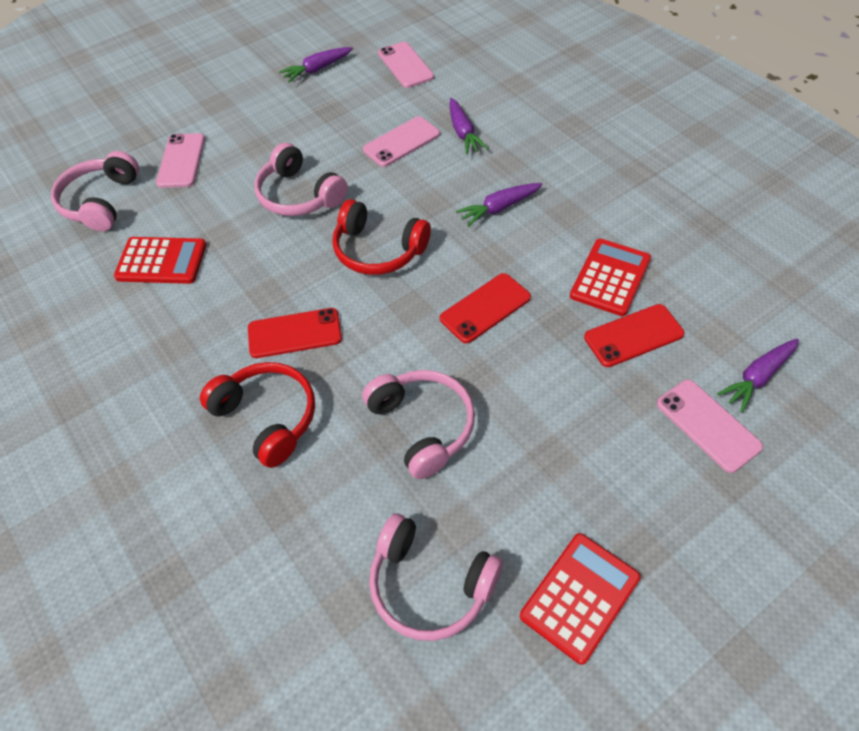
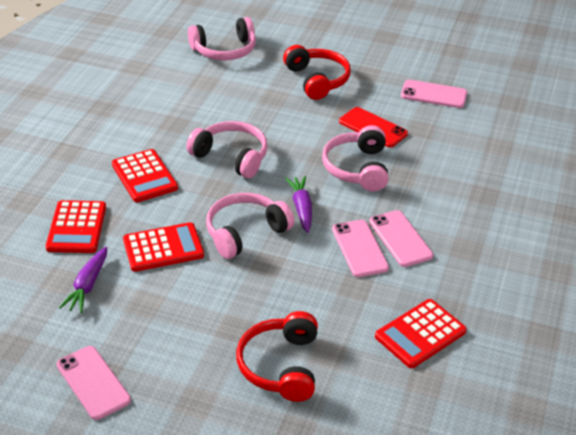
purple carrot: [279,47,353,82] [450,98,488,154] [456,183,543,227] [717,339,799,413] = 4 -> [59,247,107,313] [285,176,312,233] = 2
red calculator: [114,237,206,284] [520,533,641,665] [570,239,651,316] = 3 -> [46,200,106,253] [112,149,178,202] [123,222,204,272] [375,299,467,368] = 4
red phone: [248,308,342,358] [440,273,531,343] [584,304,685,367] = 3 -> [339,107,408,148] = 1

